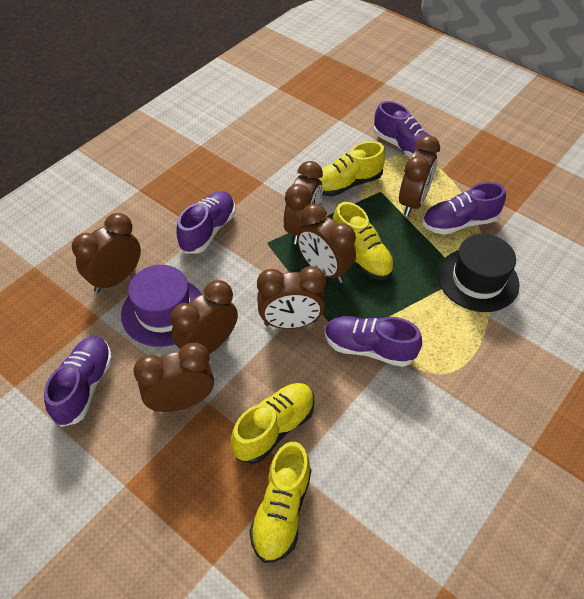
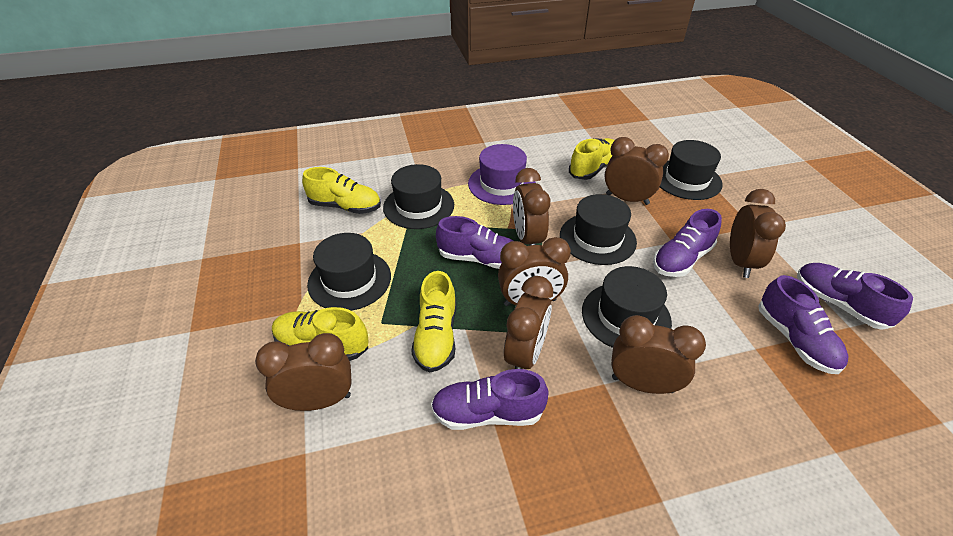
black hat: [438,234,520,312] = 1 -> [307,233,391,311] [383,164,454,229] [560,194,637,265] [582,266,672,348] [660,140,723,200] = 5

